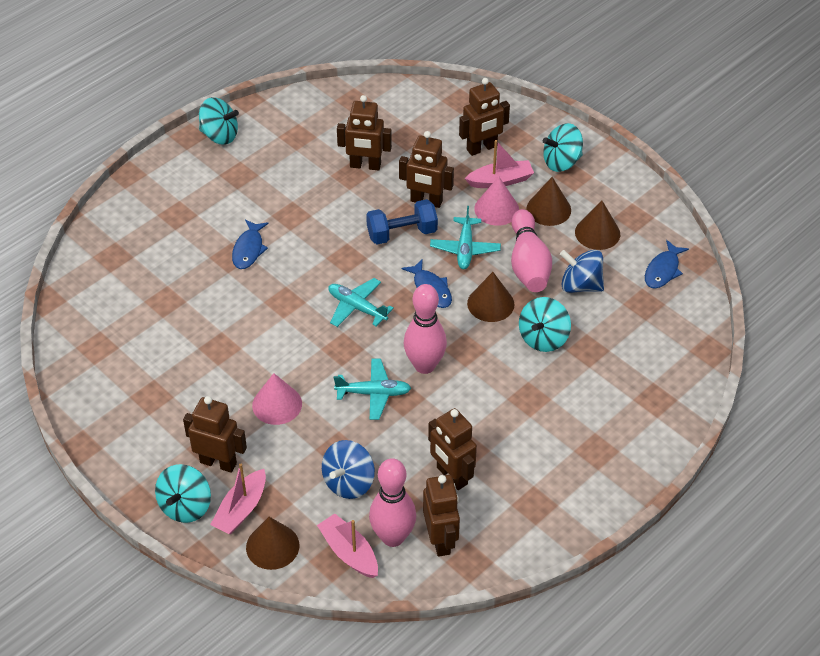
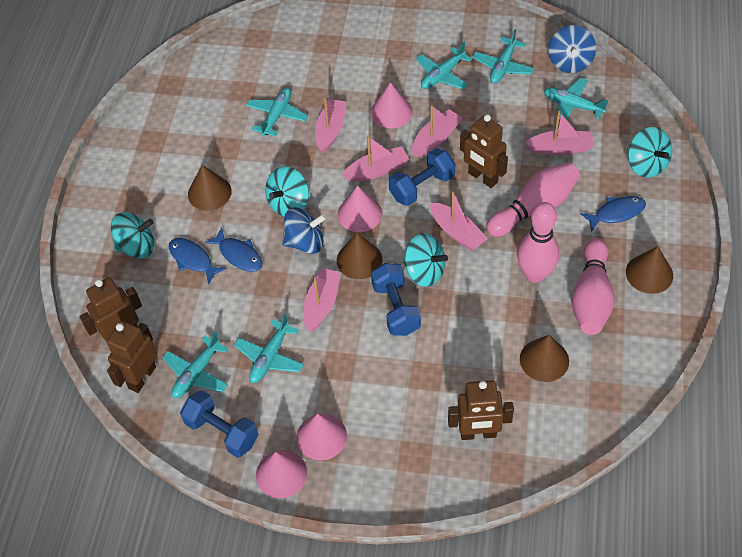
blue dumbbell: [366,199,438,244] = 1 -> [180,390,259,458] [371,263,421,336] [389,148,455,206] = 3
brown robot: [183,396,247,473] [337,95,392,171] [399,131,454,208] [423,475,460,557] [428,408,477,490] [459,78,510,156] = 6 -> [80,277,142,341] [106,321,157,393] [448,380,514,440] [460,114,508,188] = 4
pink boat: [210,464,266,534] [317,514,378,578] [465,140,534,188] = 3 -> [303,268,341,332] [315,98,346,153] [342,136,409,182] [412,105,463,157] [430,192,488,251] [525,111,595,155] = 6
pink cone: [252,373,302,425] [474,177,519,226] = 2 -> [256,450,307,498] [296,414,347,460] [338,186,382,232] [371,82,413,128] = 4
turquoise plane: [328,278,394,327] [334,359,411,420] [430,206,501,269] = 3 -> [162,331,229,398] [234,314,304,383] [246,88,308,136] [416,42,472,89] [472,29,535,84] [544,78,608,122] = 6

